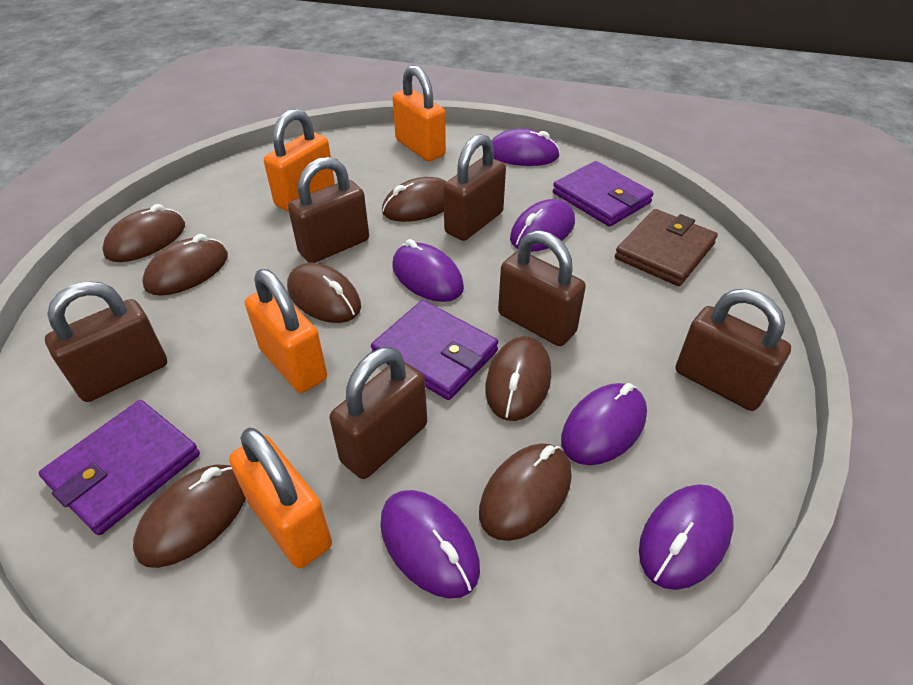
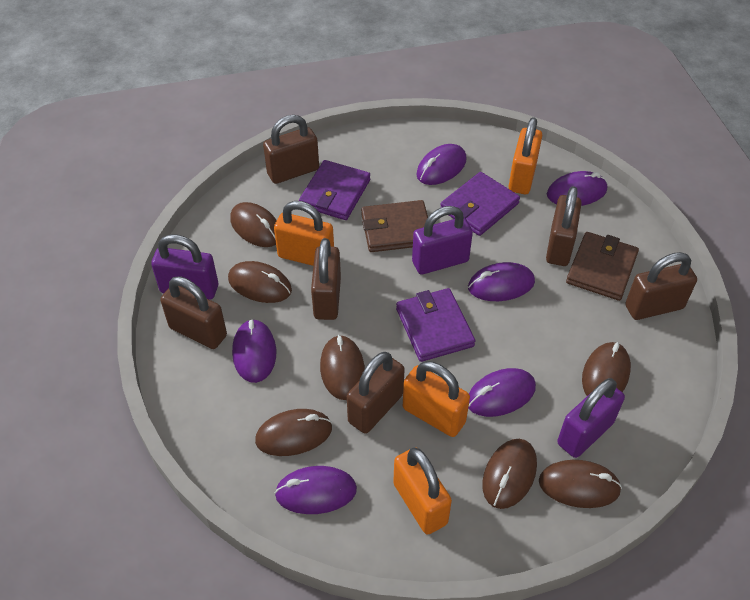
brown wallet: [615,209,718,286] = 1 -> [361,200,428,252] [566,232,639,301] = 2
purple padlock: none = 0 -> [151,234,218,300] [412,206,473,274] [557,378,625,458] = 3

